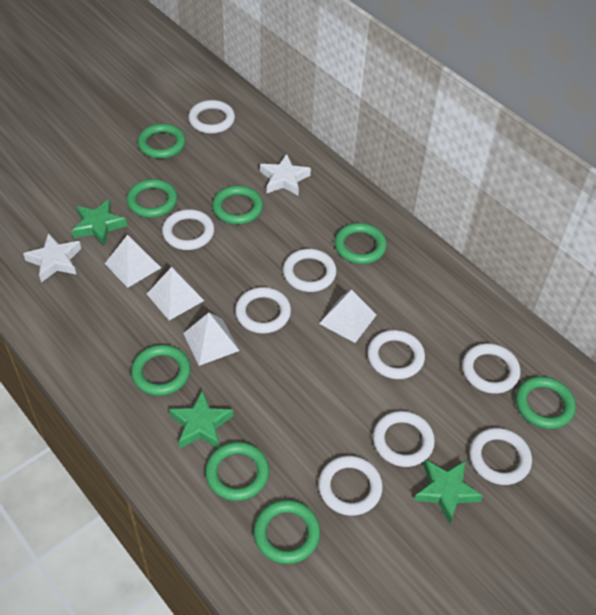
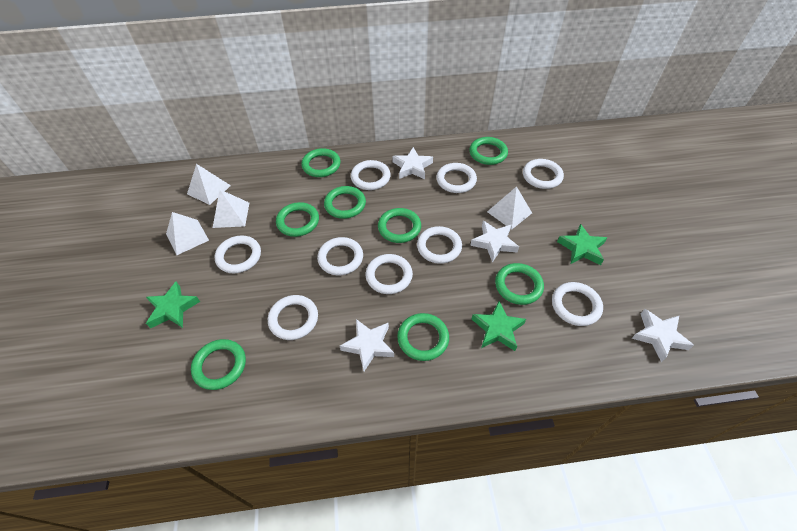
white star: [23,233,81,282] [260,154,311,196] = 2 -> [340,319,394,371] [392,147,433,179] [470,221,519,262] [631,309,694,362] = 4

